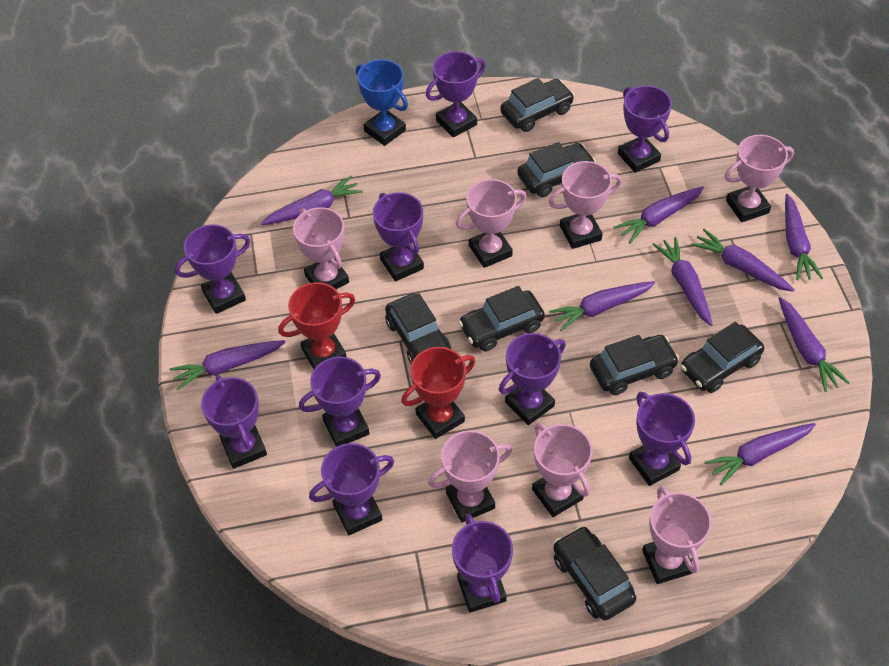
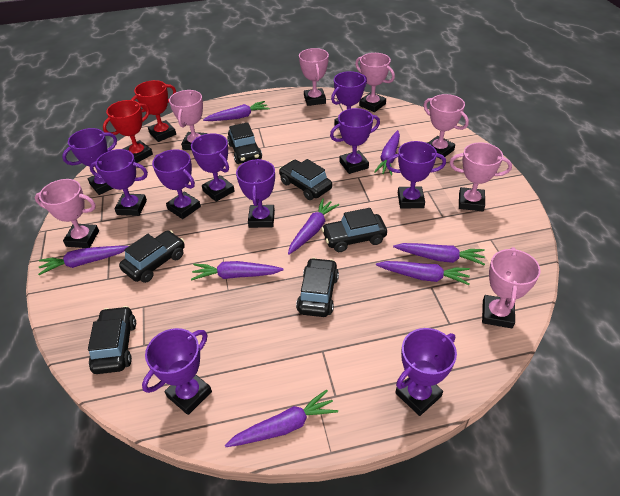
black car: [385,293,451,364] [458,286,545,351] [500,78,574,132] [517,142,596,197] [553,526,636,620] [590,335,679,395] [681,322,764,393] = 7 -> [88,306,136,374] [119,230,185,283] [227,122,262,164] [279,159,332,200] [296,258,339,317] [321,208,387,252] = 6
blue trophy: [356,59,408,146] = 1 -> none = 0
purple carrot: [170,340,286,390] [261,176,363,225] [549,281,655,331] [614,186,704,243] [652,237,713,326] [691,229,795,292] [704,423,816,486] [779,297,850,392] [785,194,823,280] = 9 -> [38,246,129,275] [191,261,284,281] [203,101,269,121] [225,390,338,447] [288,198,339,255] [374,130,400,175] [376,261,470,285] [393,243,485,266] = 8

